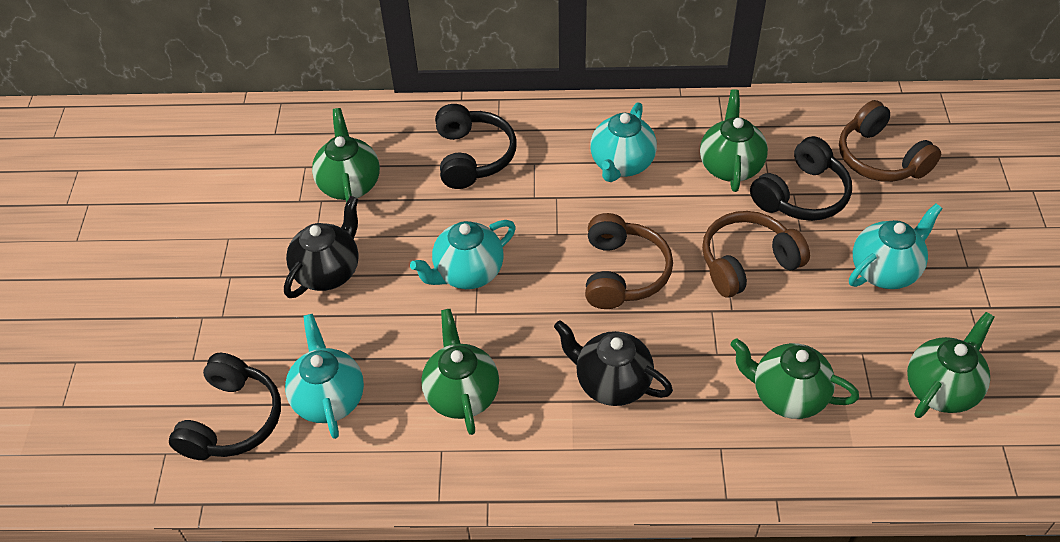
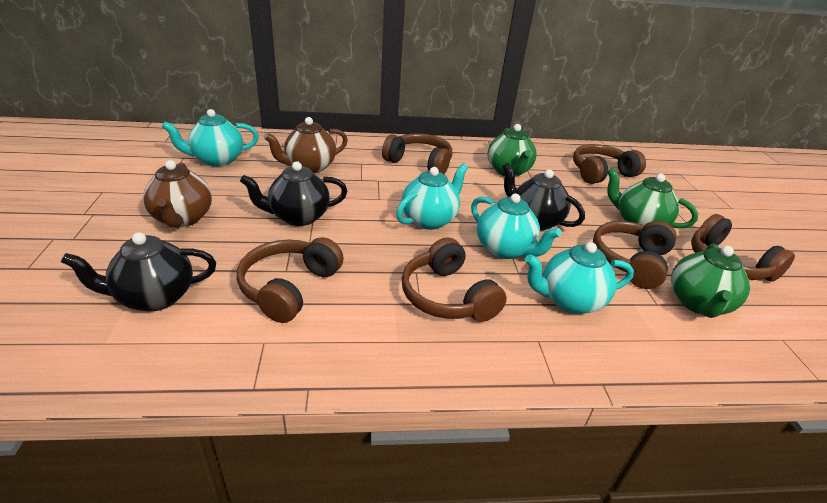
black headphones: [169,353,281,460] [435,104,517,189] [750,136,852,221] = 3 -> none = 0
black teapot: [284,196,359,298] [554,320,673,406] = 2 -> [61,232,216,312] [240,161,347,226] [502,163,585,230] = 3
brown headphones: [585,213,673,309] [702,211,810,298] [839,100,941,182] = 3 -> [237,237,344,323] [382,133,452,174] [402,237,507,322] [573,144,646,184] [593,221,677,289] [691,214,795,282] = 6
brown teapot: none = 0 -> [143,160,212,227] [264,117,348,173] = 2
green teapot: [312,108,380,203] [421,309,499,435] [700,89,768,192] [730,339,859,419] [907,312,995,418] = 5 -> [487,124,536,177] [607,168,698,228] [671,244,750,318] = 3

